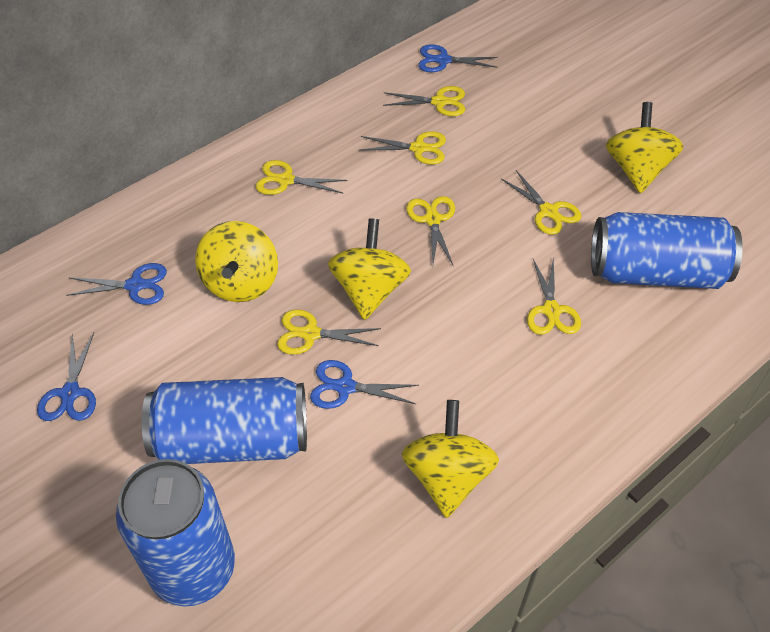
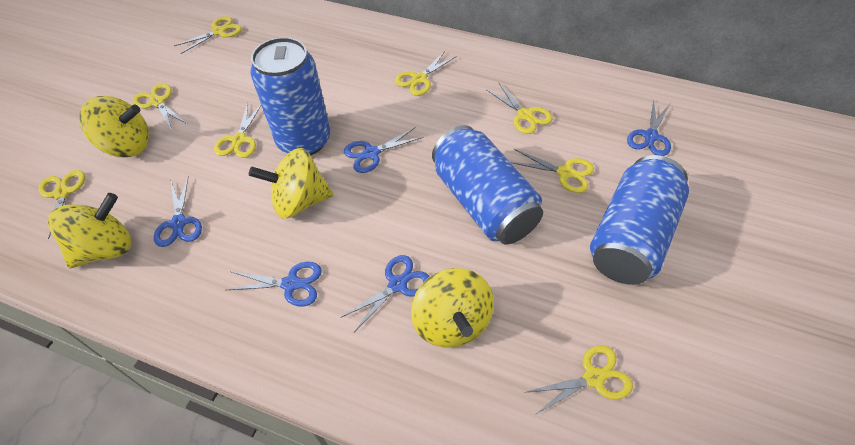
blue scissors: [37,333,96,421] [66,263,167,305] [310,360,419,409] [418,44,498,72] = 4 -> [154,176,202,247] [227,262,322,307] [340,255,430,332] [344,128,423,173] [627,100,671,156] = 5
yellow scissors: [256,160,347,195] [277,310,381,355] [360,131,446,165] [383,86,465,116] [406,196,455,265] [501,170,581,235] [527,257,581,335] = 7 -> [38,170,85,239] [132,83,187,130] [174,16,242,54] [214,102,261,158] [395,51,457,96] [486,83,553,134] [510,149,594,193] [524,345,633,415] = 8

